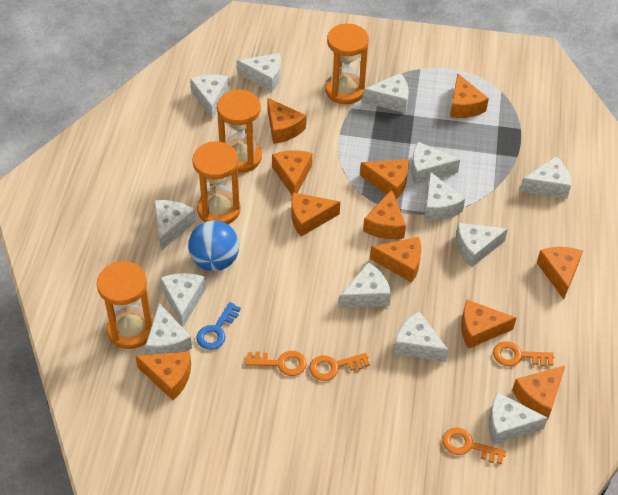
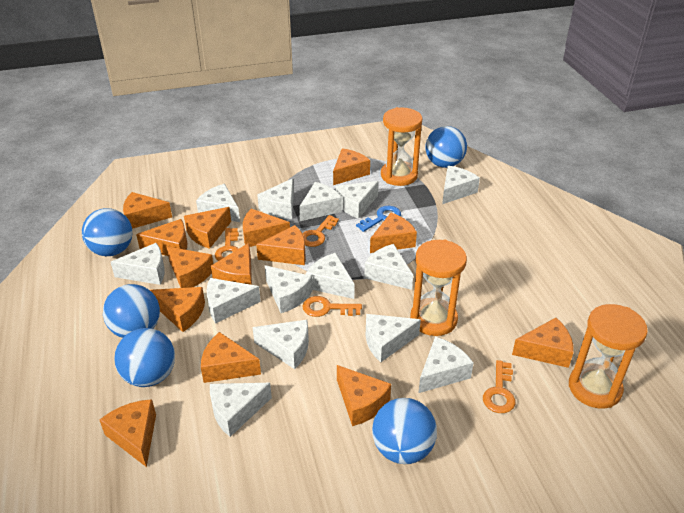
blue ball: [188,220,239,271] = 1 -> [82,208,133,256] [103,284,160,338] [114,328,175,387] [372,398,437,464] [426,126,467,168] = 5
orange cheese: [135,352,191,401] [267,98,306,144] [272,150,312,195] [291,192,340,237] [360,159,409,199] [363,189,406,239] [370,237,422,283] [450,73,489,118] [461,300,516,348] [512,366,565,421] [537,247,583,299] = 11 -> [100,399,156,467] [123,192,172,229] [136,219,187,256] [150,287,205,332] [166,246,213,288] [184,207,231,249] [201,332,261,383] [211,243,252,285] [243,209,290,247] [256,225,306,265] [333,148,370,185] [337,365,391,426] [370,213,417,253] [512,318,574,368] = 14
orange hourglass: [97,261,153,349] [192,141,241,224] [217,90,262,173] [325,24,369,104] = 4 -> [381,107,422,186] [410,240,467,336] [569,304,648,408] = 3
white cheese: [145,303,192,355] [154,200,196,251] [160,273,206,327] [190,74,229,120] [236,53,281,92] [338,262,391,308] [363,73,409,113] [394,311,449,362] [411,142,460,184] [424,171,465,221] [456,223,508,267] [489,392,548,445] [520,157,571,199] = 13 -> [111,243,165,285] [196,184,240,222] [206,278,261,324] [210,383,272,437] [252,320,309,369] [257,178,294,219] [265,265,313,313] [299,182,342,221] [306,253,355,299] [336,181,379,219] [364,244,413,290] [366,314,421,362] [418,337,474,393] [442,166,480,204] = 14

